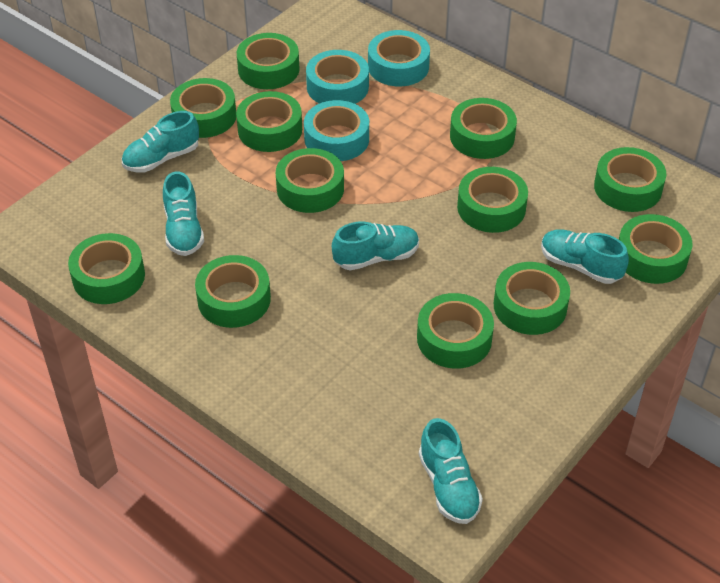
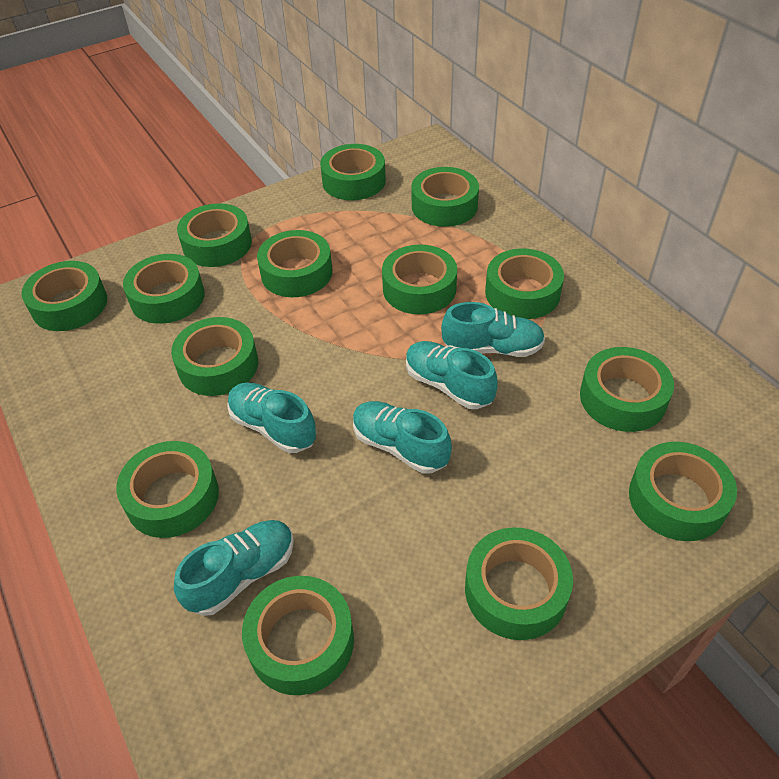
green tape: [68,233,145,304] [170,78,236,138] [195,255,271,328] [236,91,302,152] [237,33,300,89] [276,148,344,213] [417,293,494,369] [450,98,517,159] [457,167,528,233] [494,262,570,335] [594,147,666,212] [619,214,692,284] = 12 -> [21,261,107,331] [116,441,219,538] [123,254,205,324] [171,317,258,396] [177,203,252,267] [242,576,354,695] [257,230,332,297] [320,144,386,200] [382,245,457,314] [411,167,479,227] [465,527,573,640] [485,249,564,319] [580,347,674,432] [629,442,737,541] = 14
turquoise tape: [304,100,369,161] [306,50,369,104] [368,30,430,86] = 3 -> none = 0

